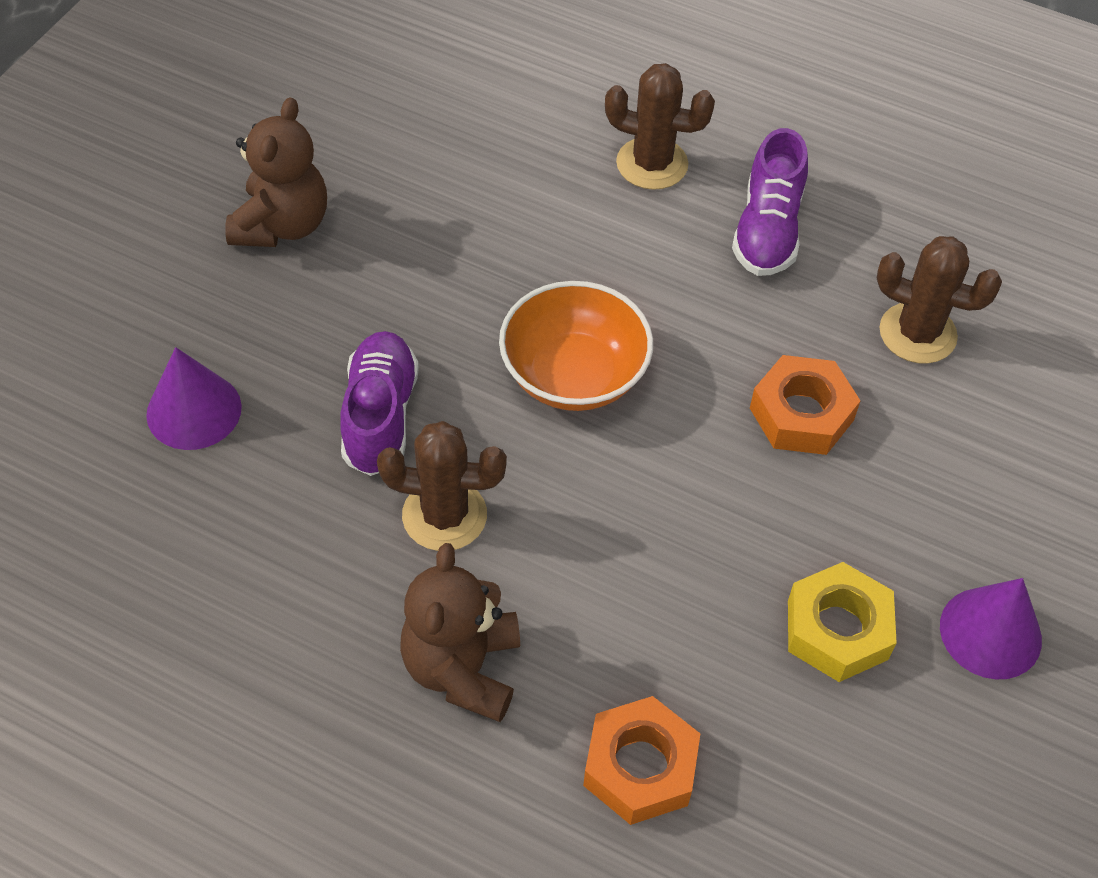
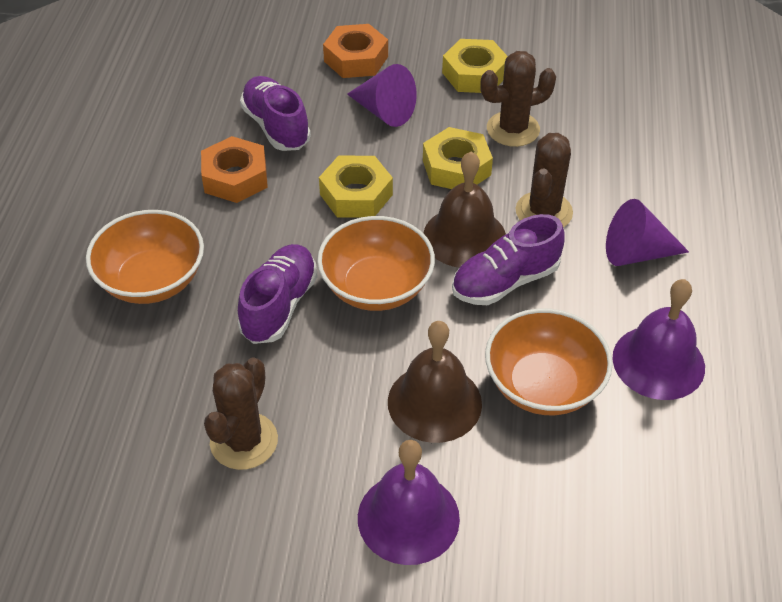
brown bell: none = 0 -> [388,321,482,443] [423,151,506,268] = 2
brown teddy bear: [225,98,327,247] [400,543,520,722] = 2 -> none = 0
orange bowl: [499,281,653,411] = 1 -> [86,210,204,304] [317,216,435,311] [485,308,613,415] = 3
purple bell: none = 0 -> [358,440,460,565] [612,279,705,400] = 2
purple shoe: [340,331,419,476] [732,128,808,276] = 2 -> [238,244,318,344] [240,76,311,151] [452,214,565,305] = 3
yellow nut: [788,562,897,682] = 1 -> [319,156,393,218] [423,127,493,189] [442,39,508,93] = 3

